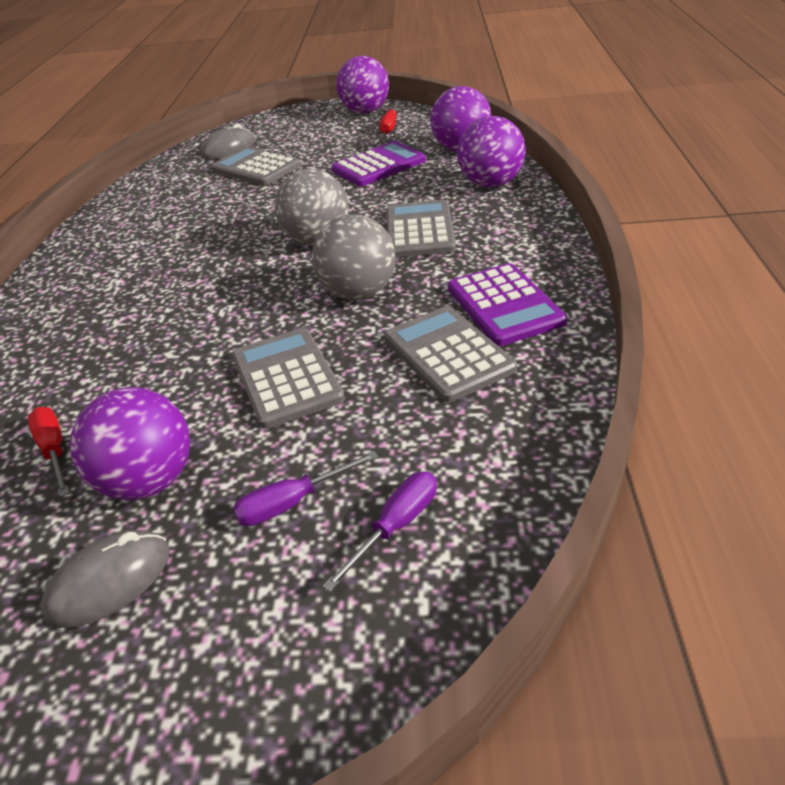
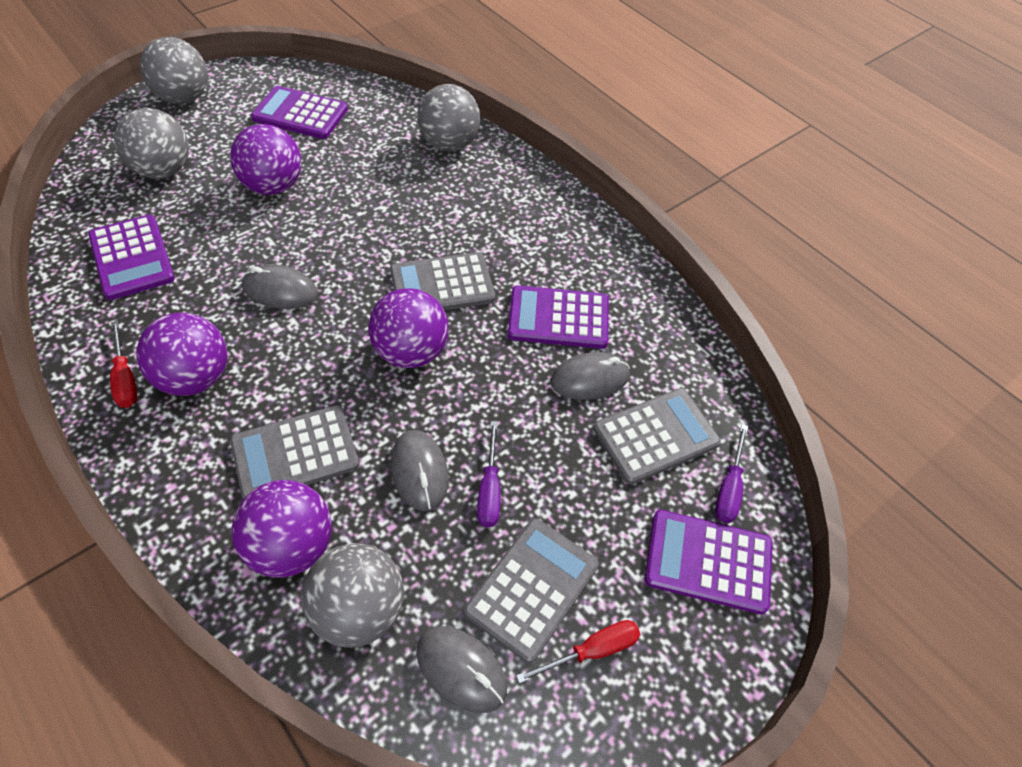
grey ball: [275,169,349,245] [312,214,396,300] = 2 -> [114,108,189,179] [140,37,208,104] [301,543,404,648] [417,84,481,151] = 4
grey mouse: [40,530,170,628] [201,124,255,159] = 2 -> [242,264,318,309] [391,430,448,511] [416,626,507,713] [551,352,630,400] = 4
purple calculator: [331,141,426,186] [448,263,567,346] = 2 -> [89,215,175,300] [251,86,348,139] [508,285,609,349] [645,510,773,614] = 4

